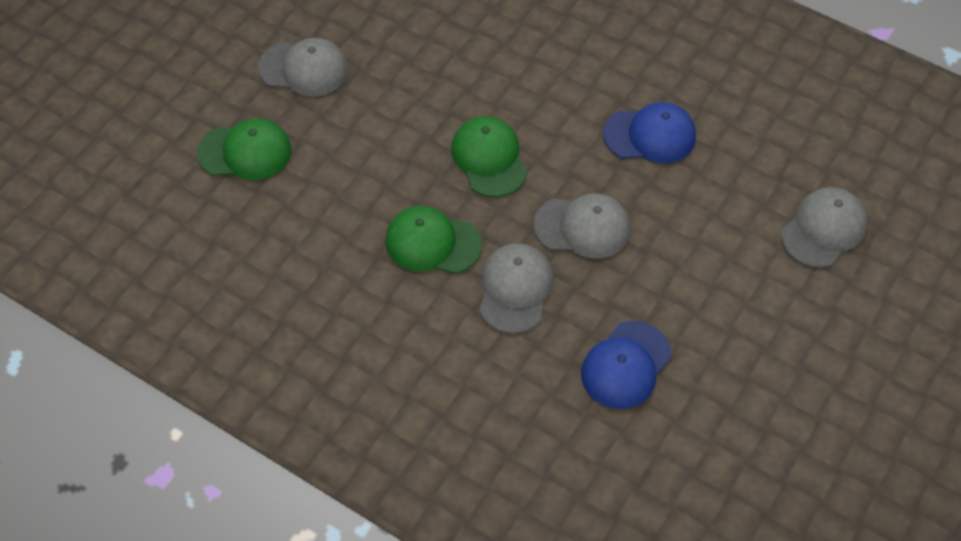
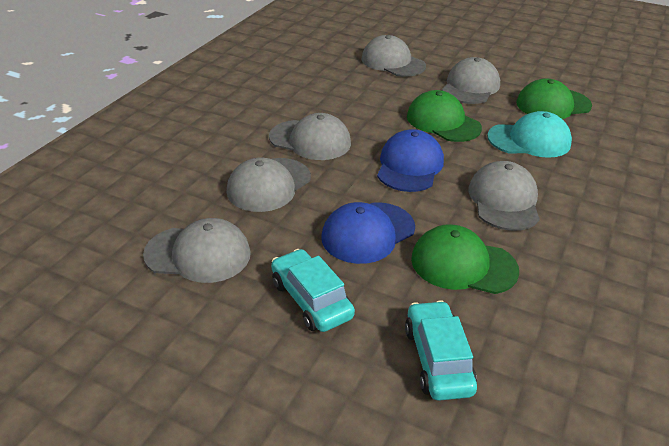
grey cap: [258,38,348,96] [479,243,553,334] [533,193,630,259] [781,187,868,268] = 4 -> [143,218,251,283] [226,157,311,212] [269,113,351,160] [361,35,426,77] [442,57,500,104] [468,161,540,231] = 6
turquoise cap: none = 0 -> [487,111,572,158] = 1
turquoise car: none = 0 -> [271,249,355,332] [405,301,477,401] = 2

